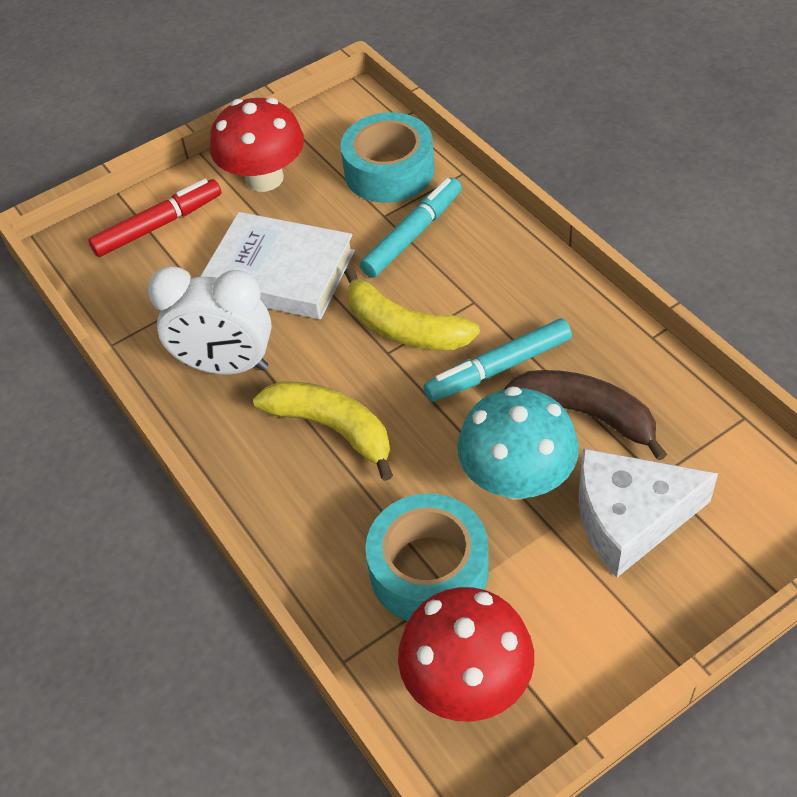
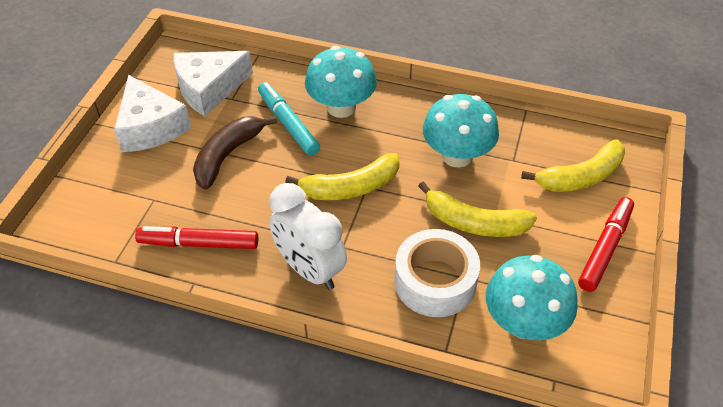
red marker: [88,179,221,257] = 1 -> [135,226,258,249] [578,197,634,292] = 2
red mushroom: [210,98,304,192] [398,587,534,722] = 2 -> none = 0
turquoise marker: [360,178,462,278] [423,318,572,402] = 2 -> [258,82,320,156] = 1
turquoise mushroom: [457,386,579,499] = 1 -> [305,46,377,118] [423,94,499,168] [486,255,578,341] = 3
turquoise tape: [340,112,434,203] [365,493,489,621] = 2 -> none = 0
white book: [200,212,355,319] = 1 -> none = 0
white cheese: [578,448,718,578] = 1 -> [114,75,191,152] [174,51,253,116] = 2
white tape: none = 0 -> [394,229,480,317] = 1
yellow banana: [253,381,393,481] [344,267,480,350] = 2 -> [285,153,400,200] [418,182,537,237] [521,139,625,192] = 3

